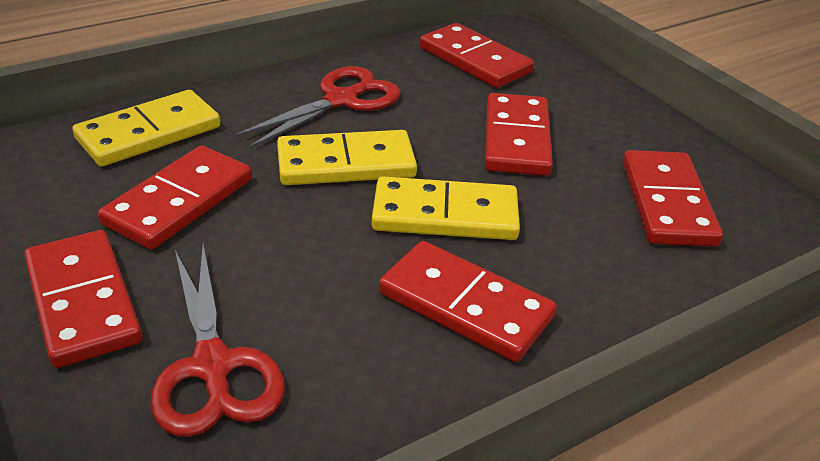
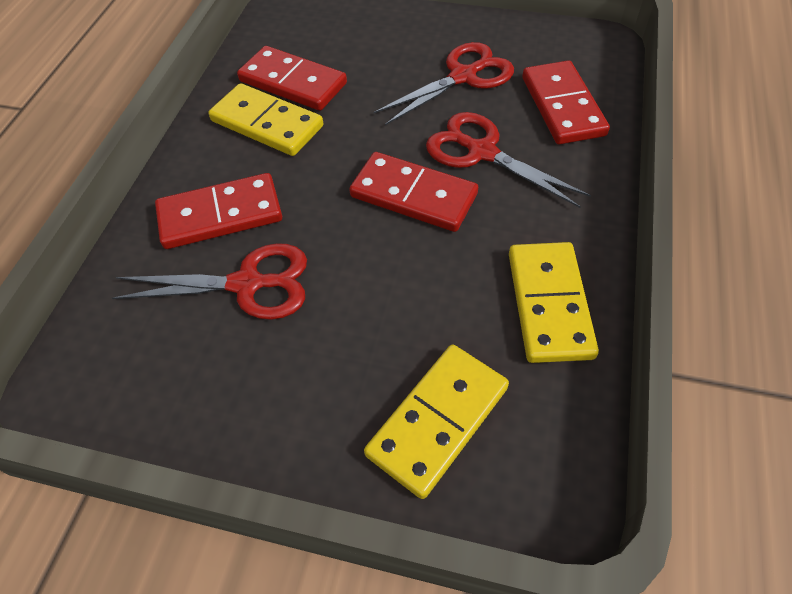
red domino: [24,230,142,368] [98,145,252,250] [379,241,557,362] [420,23,534,88] [485,93,553,176] [623,150,723,247] = 6 -> [155,173,282,249] [237,46,347,111] [349,152,478,232] [522,60,610,144] = 4
red scissors: [150,245,285,437] [233,66,400,149] = 2 -> [112,243,307,320] [373,42,514,125] [426,112,591,208] = 3

